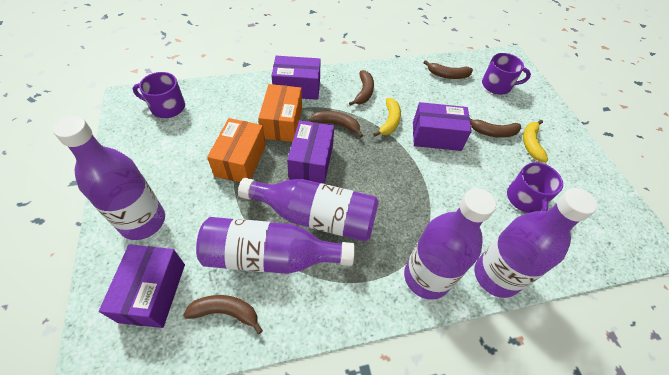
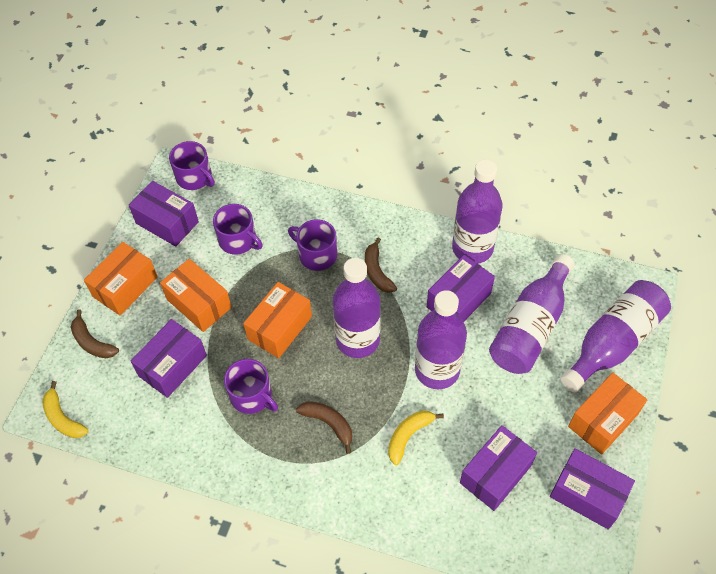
brown banana: [183,295,263,334] [309,111,363,137] [349,70,374,106] [424,60,473,79] [470,118,521,138] = 5 -> [71,310,119,358] [296,401,352,454] [365,237,397,293] = 3
orange box: [207,118,266,182] [258,84,302,142] = 2 -> [84,242,158,315] [160,259,232,332] [243,282,312,358] [568,373,648,454] = 4
purple box: [99,244,185,328] [271,56,321,100] [287,120,334,184] [413,102,472,151] = 4 -> [129,181,199,247] [131,319,207,398] [427,255,495,322] [460,425,537,511] [550,448,635,530] = 5
purple mug: [133,72,185,118] [482,53,531,95] [507,162,563,213] = 3 -> [169,141,215,190] [213,204,263,255] [224,359,278,414] [288,219,337,271] = 4

